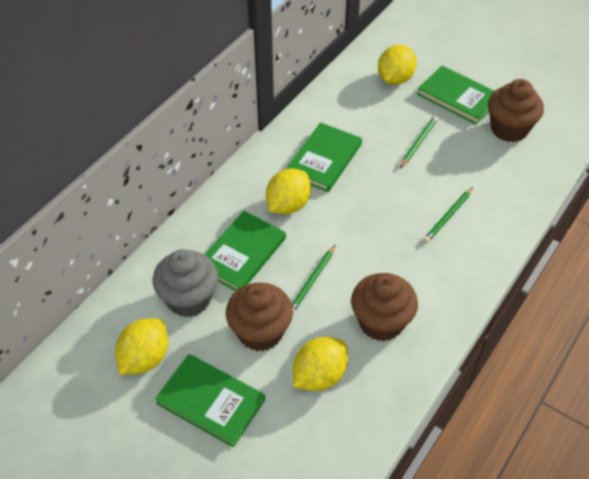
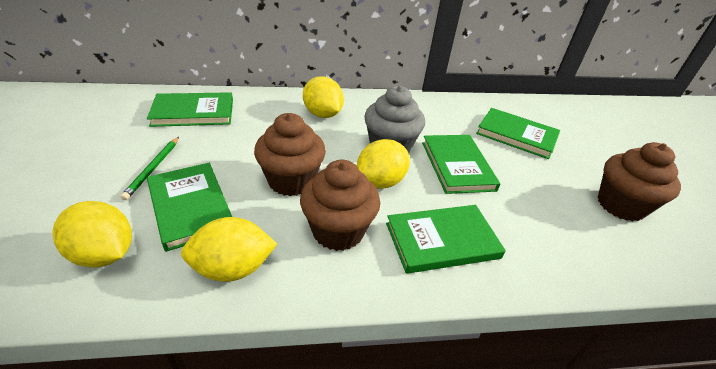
green book: [155,354,265,447] [204,211,286,291] [286,122,362,192] [417,66,494,125] = 4 -> [147,92,233,127] [147,163,232,252] [386,205,506,274] [422,135,500,194] [476,108,560,159] = 5
green pencil: [292,245,335,313] [400,116,438,168] [423,187,473,243] = 3 -> [120,137,179,200] = 1

